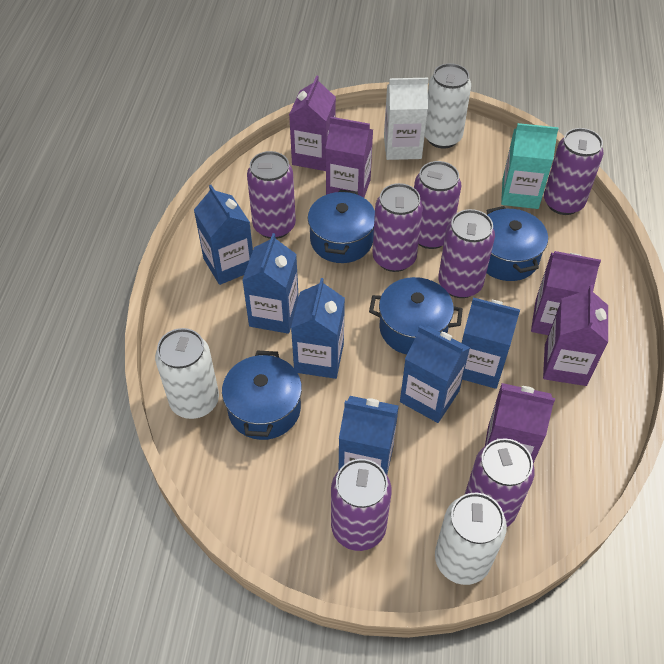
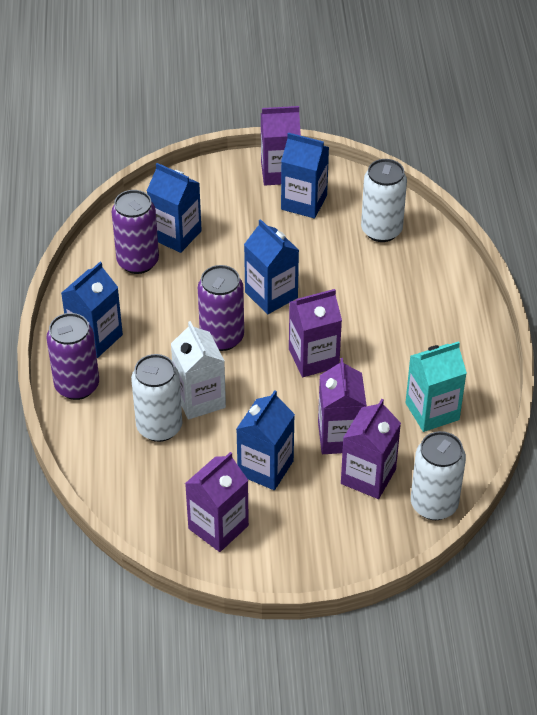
blue carton: [194,185,253,285] [242,233,299,334] [291,278,345,379] [339,396,399,475] [400,325,470,423] [462,298,520,389] = 6 -> [61,262,123,358] [147,163,202,253] [236,390,295,490] [244,219,299,314] [281,133,329,218] = 5
blue pot: [222,351,302,440] [308,190,375,263] [369,277,463,354] [487,206,548,281] = 4 -> none = 0
purple can: [247,151,296,239] [331,459,391,551] [372,183,423,272] [414,161,462,249] [438,209,495,298] [464,438,535,527] [544,128,604,215] = 7 -> [46,313,99,400] [112,190,159,274] [198,265,244,351] = 3

